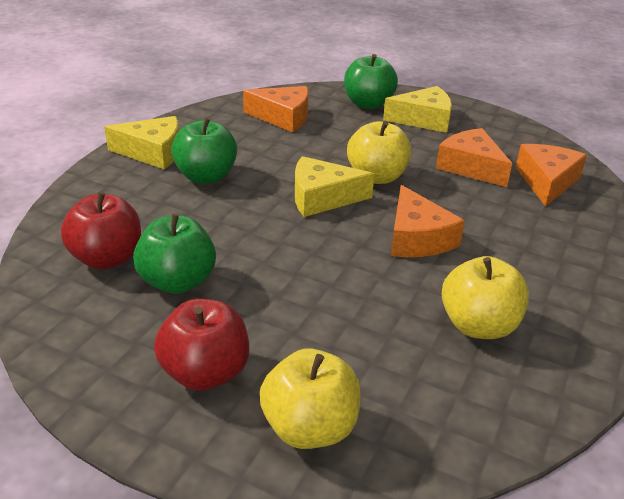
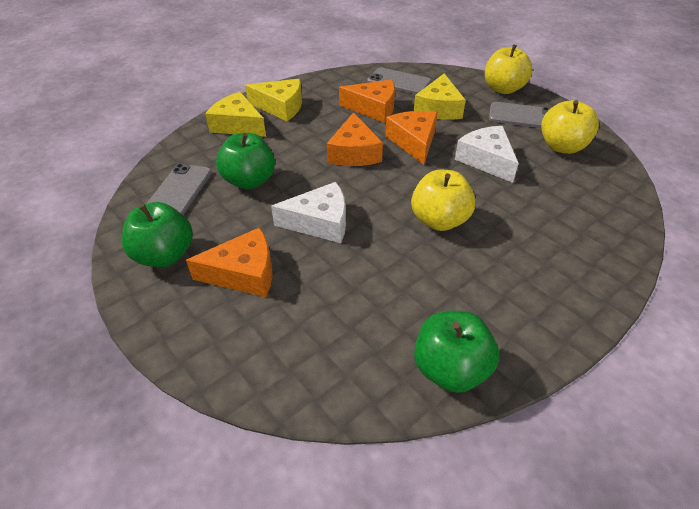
grey phone: none = 0 -> [146,164,212,215] [367,67,431,94] [489,102,551,128] = 3
red apple: [61,192,141,270] [154,299,249,391] = 2 -> none = 0
white cheese: none = 0 -> [271,182,346,243] [455,126,519,183] = 2

